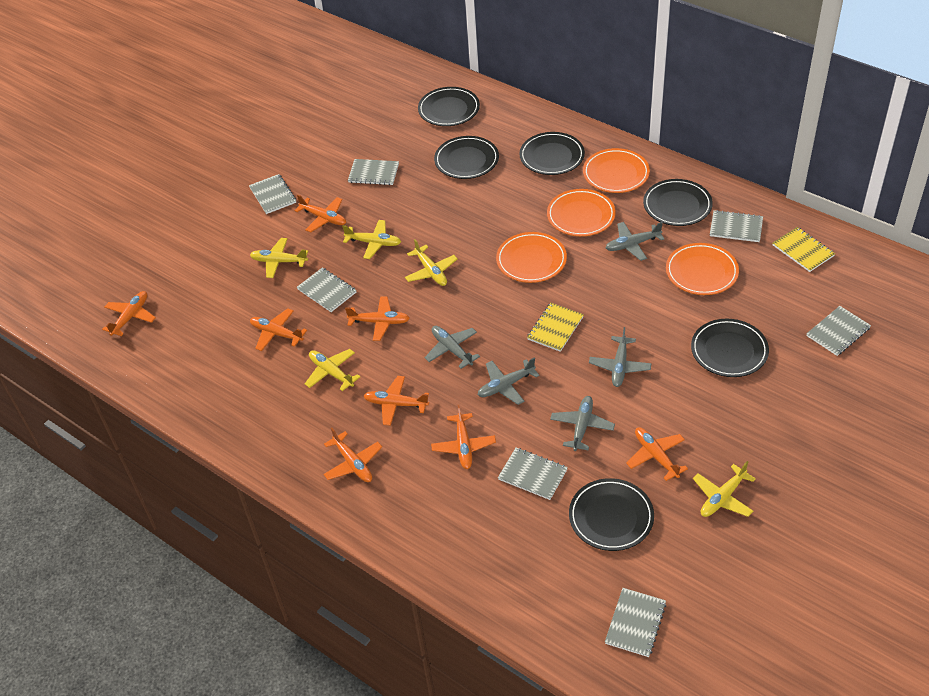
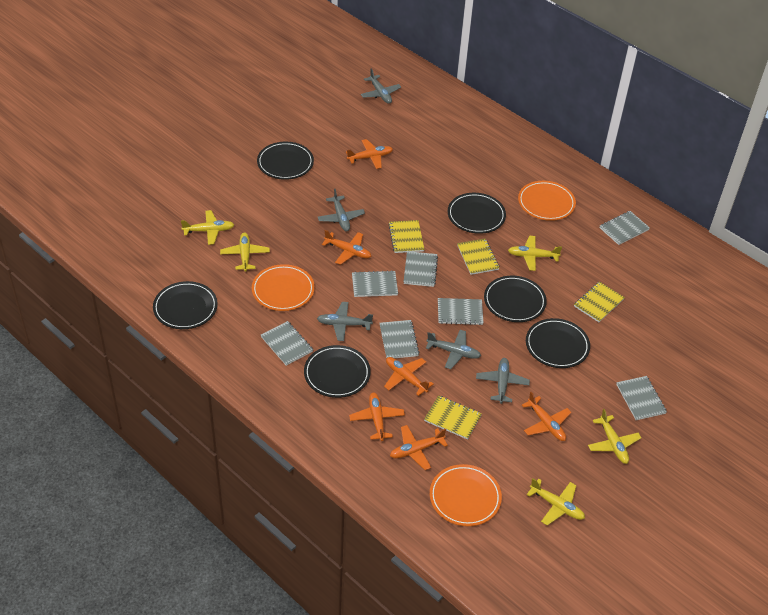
orange plane: [102,291,156,336] [250,308,307,351] [294,195,346,232] [323,428,382,482] [345,296,410,341] [364,376,429,426] [431,405,496,469] [626,427,688,481] = 8 -> [322,230,371,265] [346,139,393,169] [349,392,405,441] [384,357,433,396] [390,425,448,470] [522,392,572,441] = 6
orange plate: [496,232,567,283] [547,189,616,236] [583,148,650,193] [666,243,739,295] = 4 -> [252,264,315,311] [430,464,502,526] [518,181,576,221] = 3
yellow notebook: [527,303,584,352] [773,227,835,272] = 2 -> [388,220,425,253] [424,395,482,440] [457,238,499,275] [574,281,625,322] = 4

